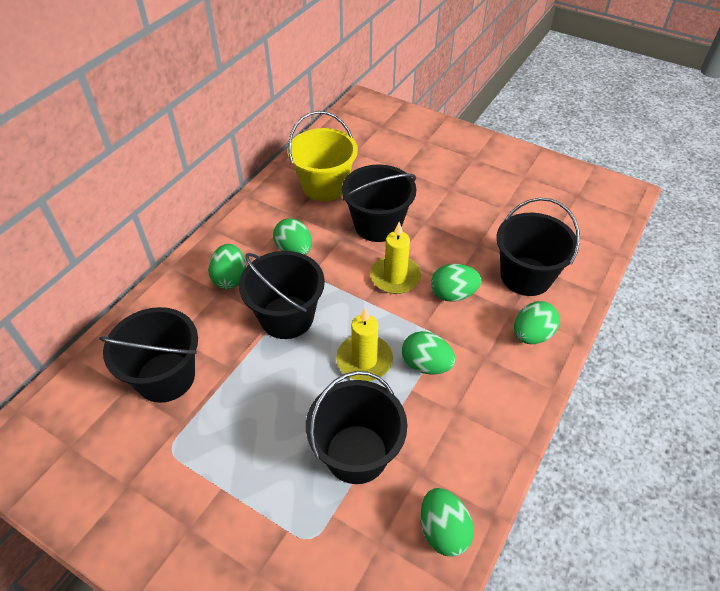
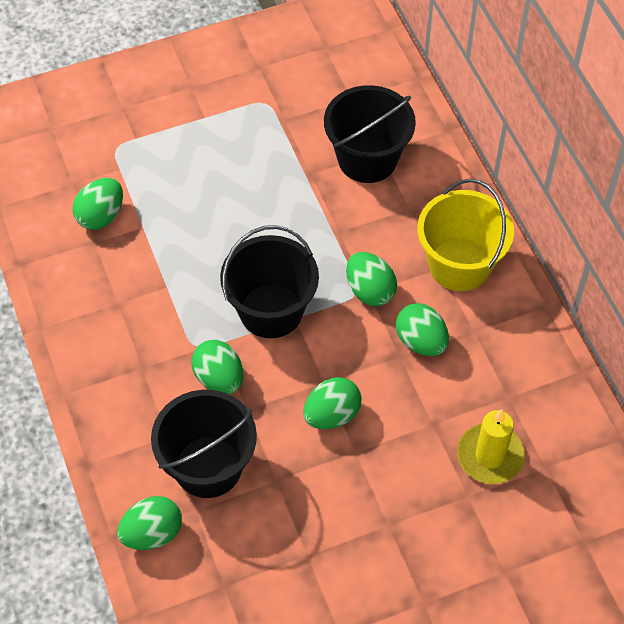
black bucket: [99,307,198,403] [239,251,325,339] [306,371,407,484] [342,164,416,242] [496,198,580,296] = 5 -> [151,390,257,498] [220,225,319,338] [324,85,416,183] = 3
yellow candle: [336,308,393,381] [370,222,421,294] = 2 -> [457,409,525,484] = 1

